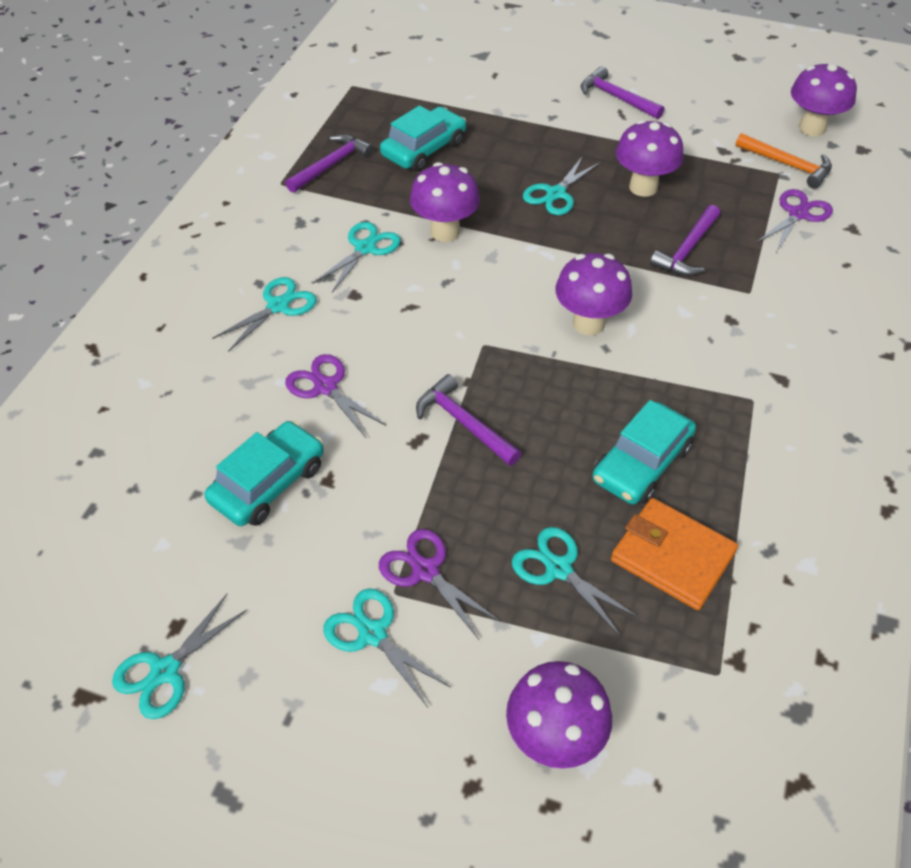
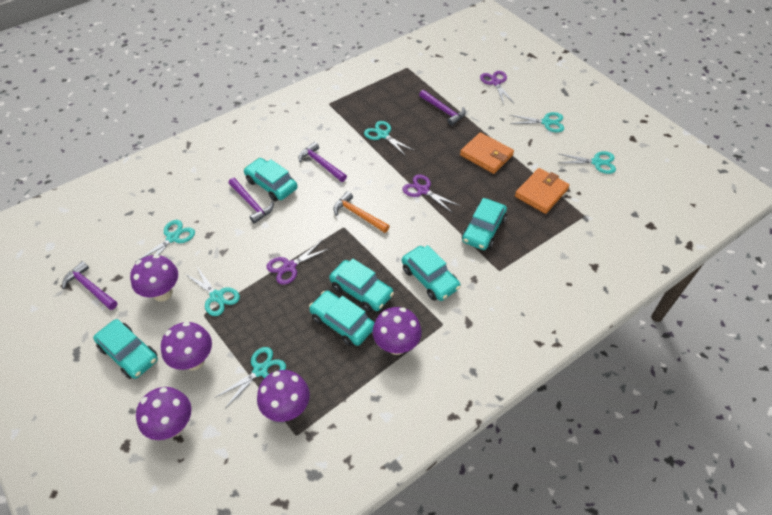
orange wallet: [611,498,738,610] = 1 -> [460,132,514,174] [515,168,570,214] = 2
turquoise car: [205,421,324,526] [380,105,466,172] [592,400,696,504] = 3 -> [93,319,158,379] [244,158,298,201] [309,291,374,346] [329,258,394,312] [402,245,461,301] [462,198,507,250] = 6

